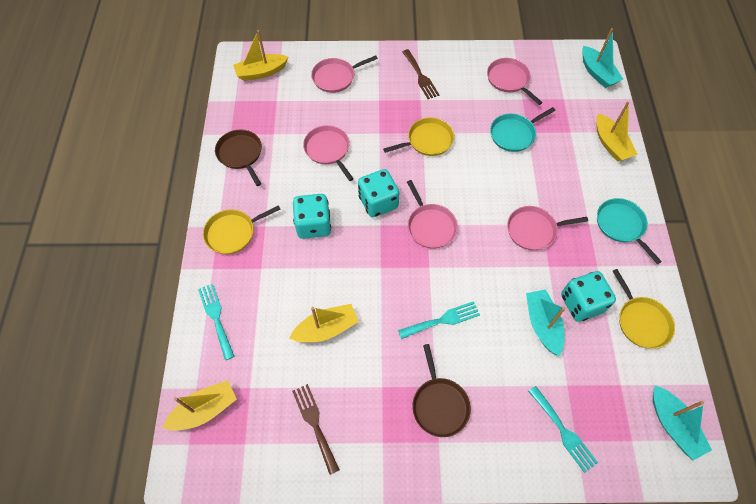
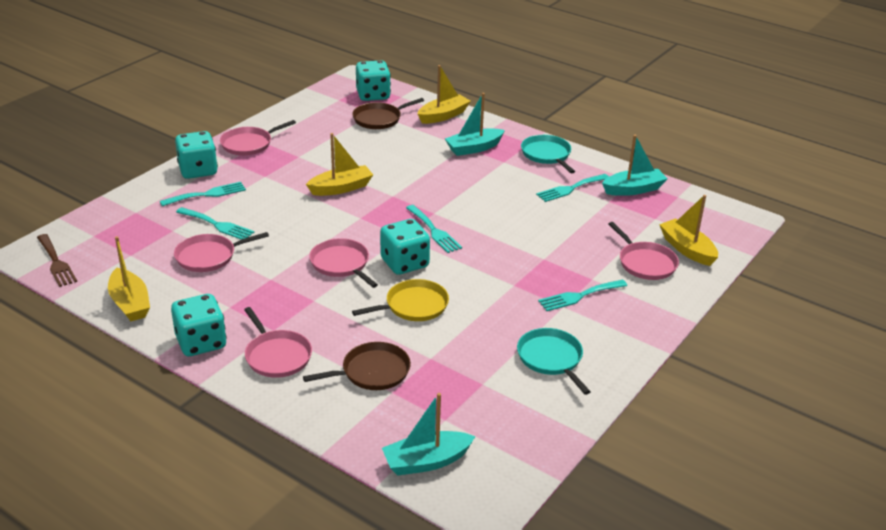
brown fork: [292,384,340,475] [402,49,440,99] = 2 -> [37,234,77,287] = 1
turquoise dice: [293,194,331,239] [358,169,399,218] [561,271,616,322] = 3 -> [171,294,227,356] [175,131,218,179] [356,60,391,101] [380,219,430,275] = 4
turquoise fork: [198,284,235,360] [398,301,480,339] [528,386,598,473] = 3 -> [160,182,246,206] [176,207,254,239] [406,205,462,253] [536,174,609,202] [538,280,627,311] = 5
yellow pan: [203,205,281,254] [383,117,454,156] [613,269,675,349] = 3 -> [352,279,449,321] = 1

